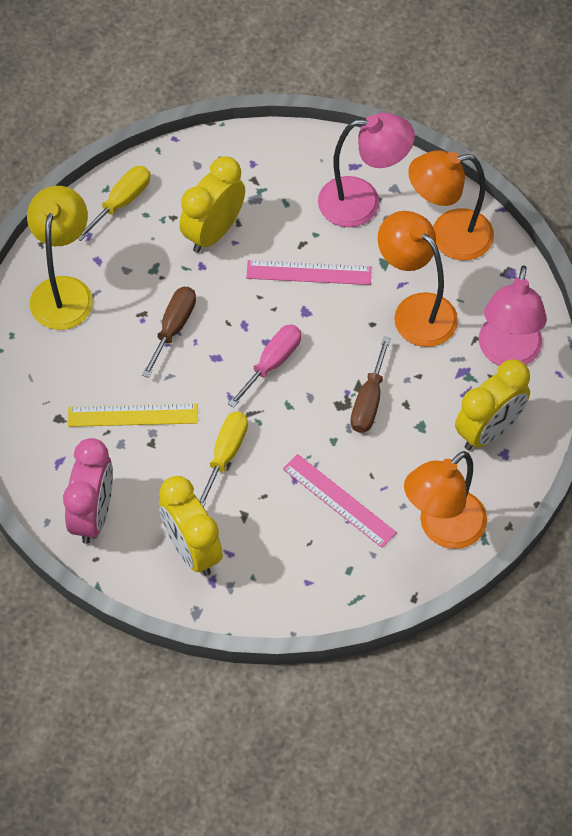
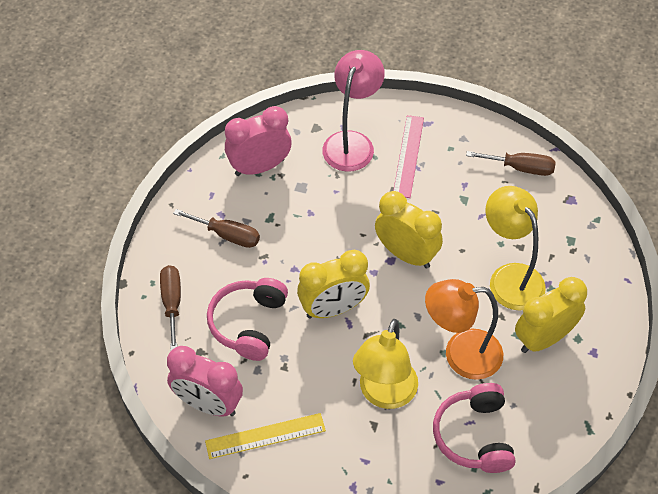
brown screwdriver: [142,287,196,378] [350,337,391,433] = 2 -> [160,265,181,350] [173,209,260,248] [466,151,556,176] = 3
orange lamp: [378,211,458,347] [404,451,487,549] [408,150,494,260] = 3 -> [425,279,503,380] = 1
pink clock: [63,438,113,544] = 1 -> [167,346,243,416] [225,106,292,176] = 2
pink headphones: none = 0 -> [207,278,288,361] [433,383,515,473] = 2
pink lamp: [318,113,415,227] [479,266,547,366] = 2 -> [322,50,385,172] = 1
pink ruler: [246,260,372,285] [283,454,397,548] = 2 -> [393,115,424,198] = 1
pink screwdriver: [228,325,301,408] = 1 -> none = 0
yellow lamp: [27,186,93,330] = 1 -> [353,319,418,409] [485,186,546,311] = 2
yellow screwdriver: [78,166,150,241] [199,412,248,507] = 2 -> none = 0

